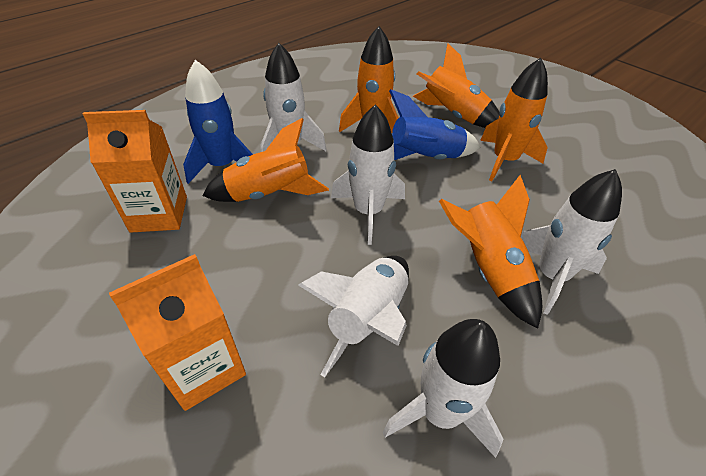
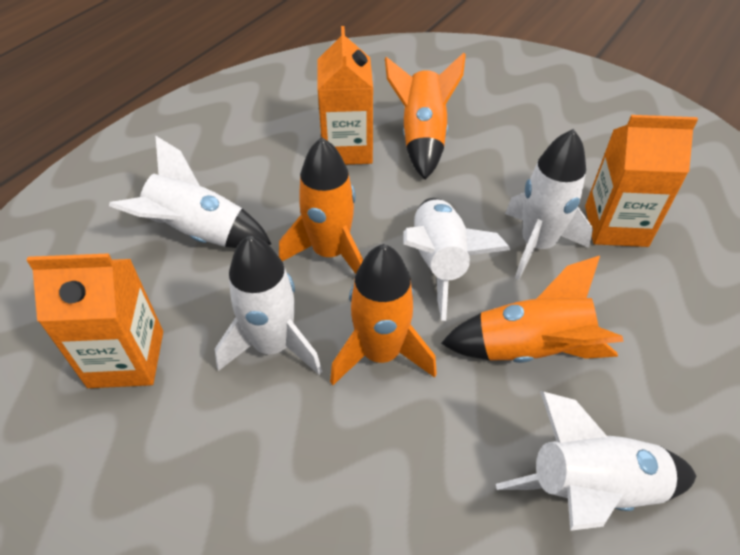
blue rocket: [183,60,253,184] [389,89,480,160] = 2 -> none = 0
orange carton: [83,110,187,233] [109,254,246,411] = 2 -> [26,253,163,388] [318,26,373,165] [585,115,698,247] = 3
orange rocket: [203,118,329,202] [339,26,399,133] [413,43,500,128] [439,175,542,328] [480,58,548,181] = 5 -> [279,137,363,274] [330,244,437,385] [385,53,466,179] [441,256,624,363] = 4

